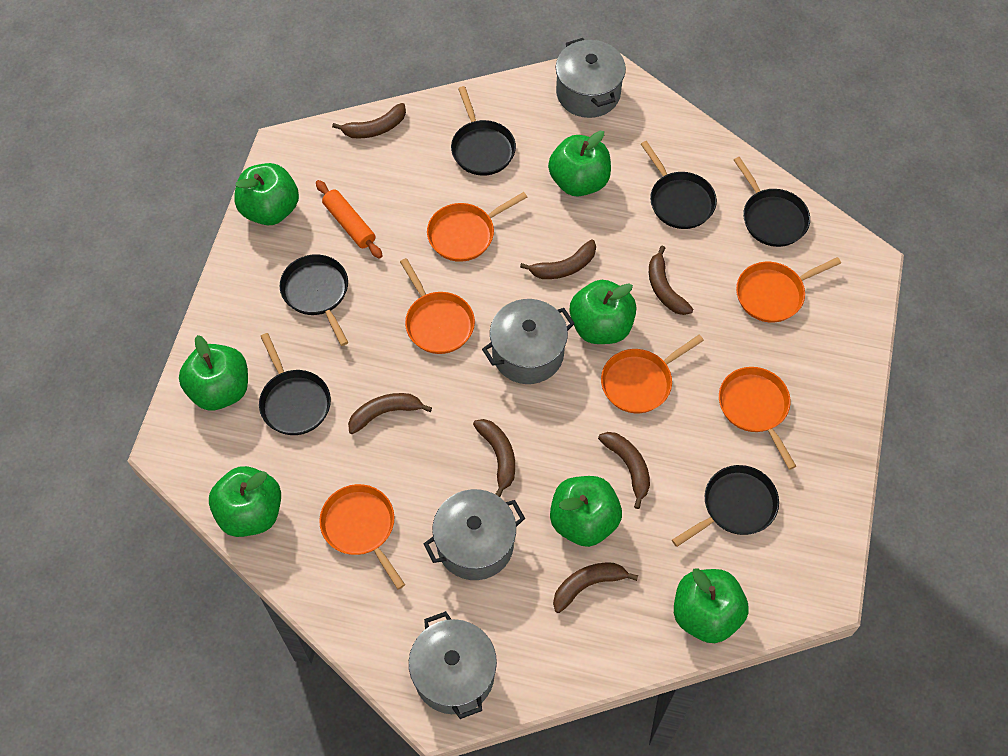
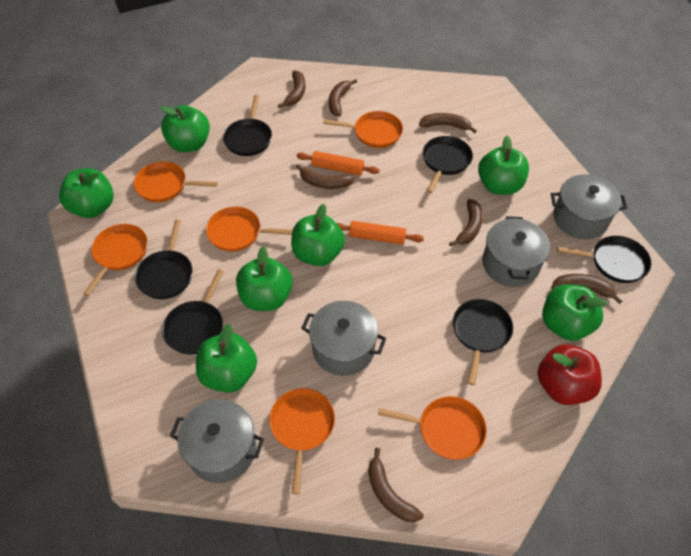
orange rolling pin: [316,180,383,259] = 1 -> [297,151,380,175] [337,221,424,245] = 2
red apple: none = 0 -> [538,344,602,405] = 1

